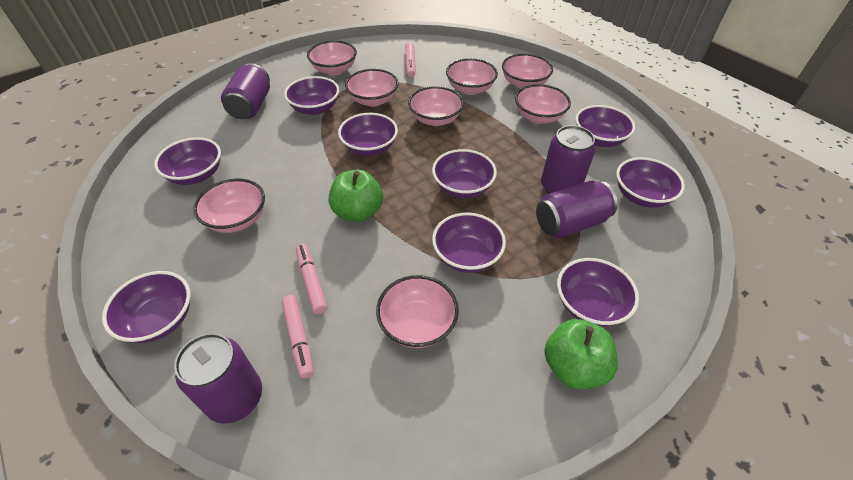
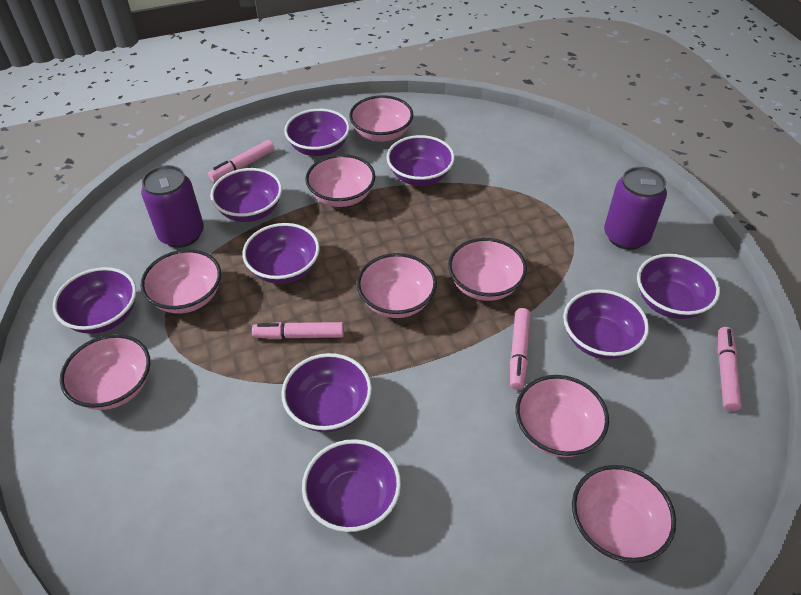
green apple: [329,170,383,222] [544,319,618,389] = 2 -> none = 0
pink marker: [281,295,314,378] [296,243,328,314] [405,42,416,77] = 3 -> [208,140,275,182] [252,322,344,339] [510,308,531,390] [718,327,742,411] = 4
purple can: [174,333,262,424] [221,63,270,119] [536,181,618,238] [541,125,595,194] = 4 -> [141,165,204,248] [604,167,667,250] = 2

